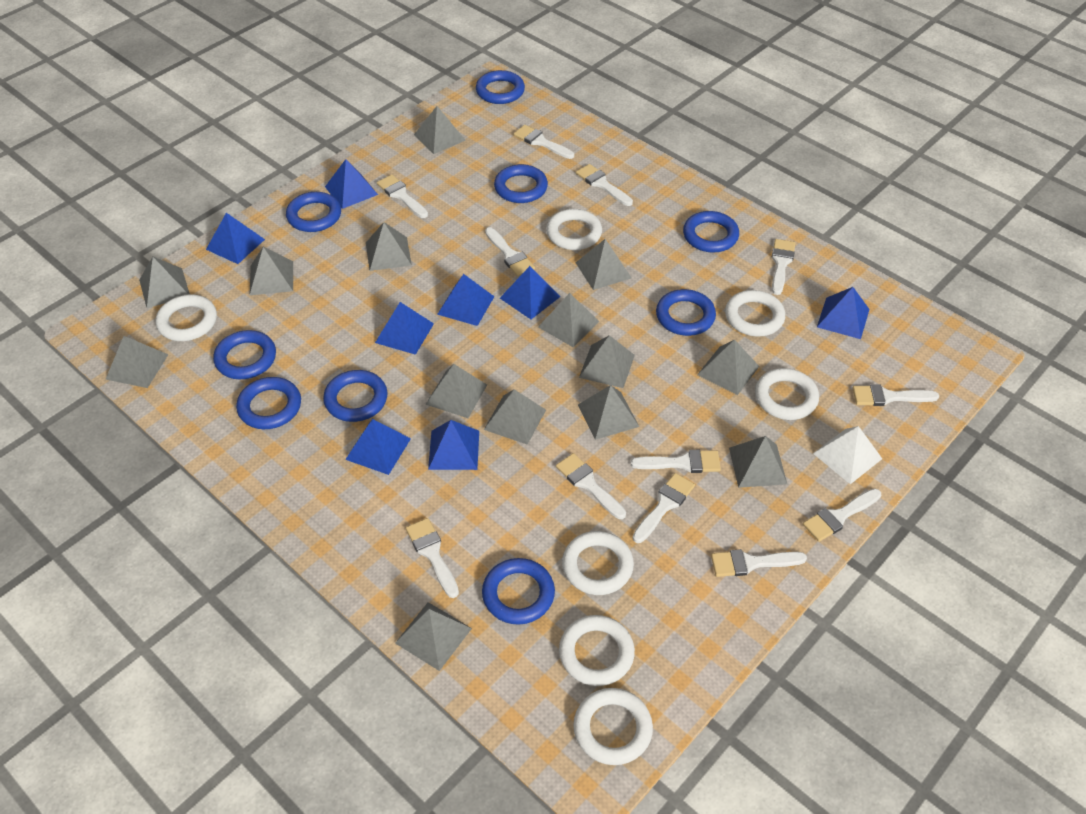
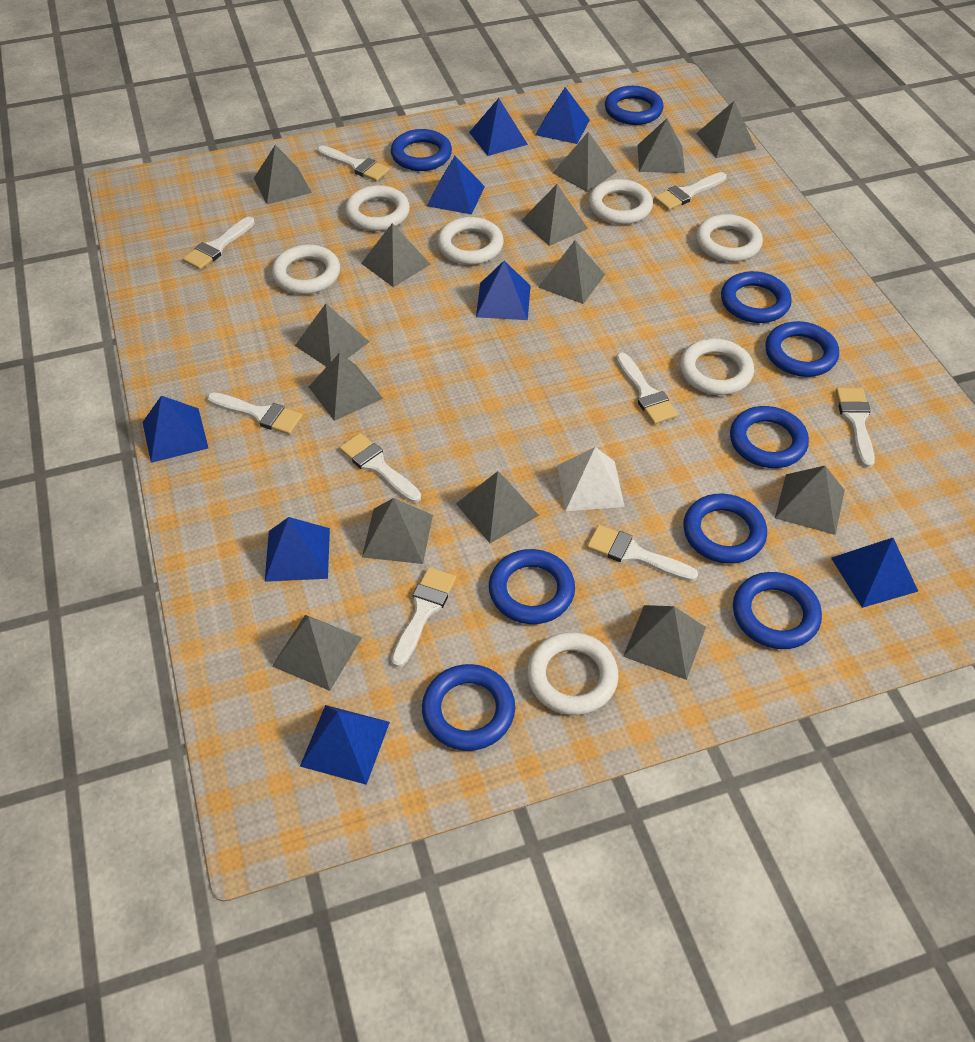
white brush: [377,175,428,218] [406,518,459,598] [485,227,535,277] [514,125,574,159] [556,453,626,519] [576,164,633,206] [631,450,721,473] [633,473,695,543] [711,549,807,577] [772,239,795,295] [803,489,881,542] [852,385,939,406] = 12 -> [183,217,255,270] [207,392,303,435] [317,145,390,182] [339,433,421,503] [391,567,456,668] [587,525,698,581] [616,353,678,424] [654,172,727,210] [836,388,875,468] = 9

